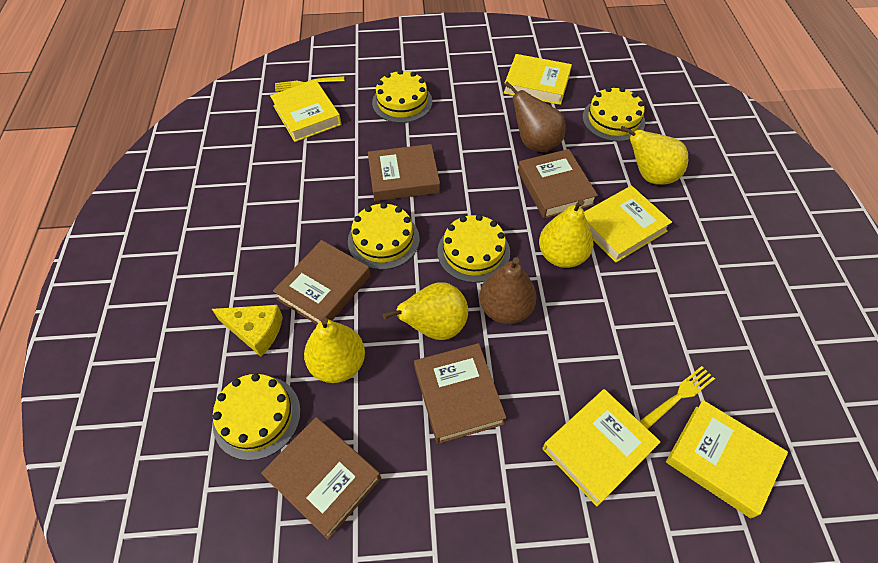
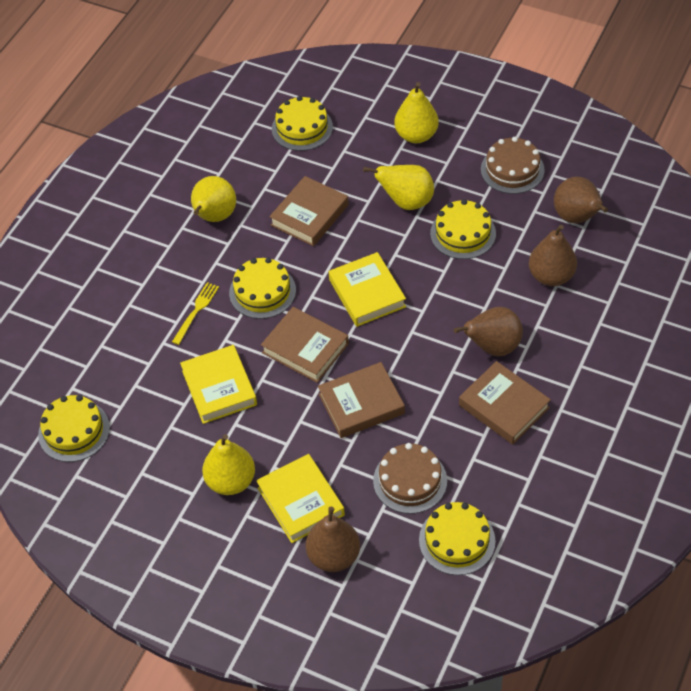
brown book: [261,417,381,539] [273,240,371,324] [368,144,440,201] [414,343,506,444] [518,149,598,219] = 5 -> [261,307,349,383] [269,176,348,246] [318,362,405,438] [459,361,551,444] = 4
brown cake: none = 0 -> [373,443,447,514] [481,137,545,194] = 2
brown pear: [479,257,537,324] [504,81,566,152] = 2 -> [306,507,360,572] [454,307,523,356] [529,225,577,286] [554,177,608,223] = 4
yellow book: [270,80,341,142] [504,54,572,105] [542,389,661,506] [584,186,672,263] [666,400,788,519] = 5 -> [180,345,257,424] [256,454,345,543] [329,252,406,327] = 3
yellow cheese: [212,305,283,357] = 1 -> none = 0
yellow fork: [275,76,345,92] [639,366,715,429] = 2 -> [172,282,219,345] = 1

